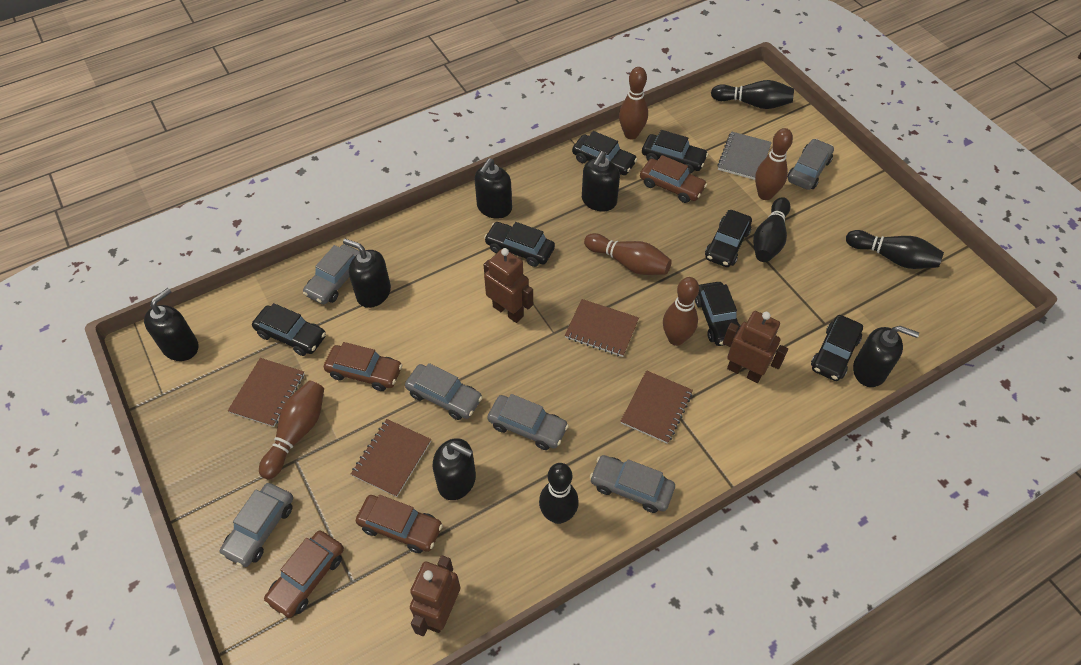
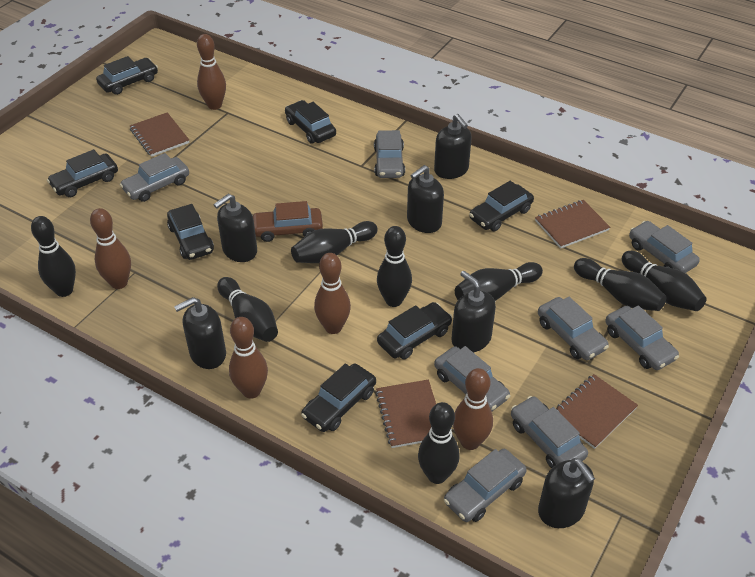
black bowling pin: [539,463,579,524] [711,80,794,109] [753,197,790,262] [846,230,944,269] = 4 -> [31,216,76,297] [217,277,278,342] [291,221,378,263] [377,226,412,307] [418,402,460,484] [455,262,543,301] [574,258,667,311] [622,251,707,311] = 8
brown car: [264,531,344,618] [324,342,402,391] [356,495,443,553] [640,155,707,203] = 4 -> [253,201,323,242] = 1
brown robot: [410,555,461,636] [483,248,533,323] [723,311,788,383] = 3 -> none = 0
grey car: [220,483,293,567] [303,244,360,304] [405,363,483,420] [487,394,569,450] [590,455,675,513] [787,139,834,190] = 6 -> [120,153,189,202] [374,130,405,178] [434,346,510,411] [444,449,527,522] [511,396,588,468] [538,297,609,360] [605,305,679,370] [629,221,700,273] = 8
grey notebook: [717,132,772,180] = 1 -> none = 0

